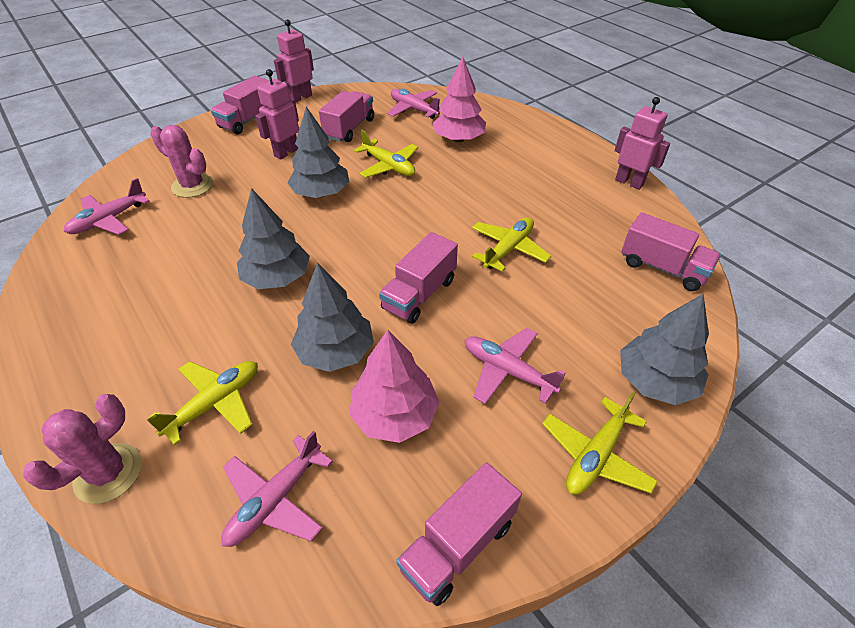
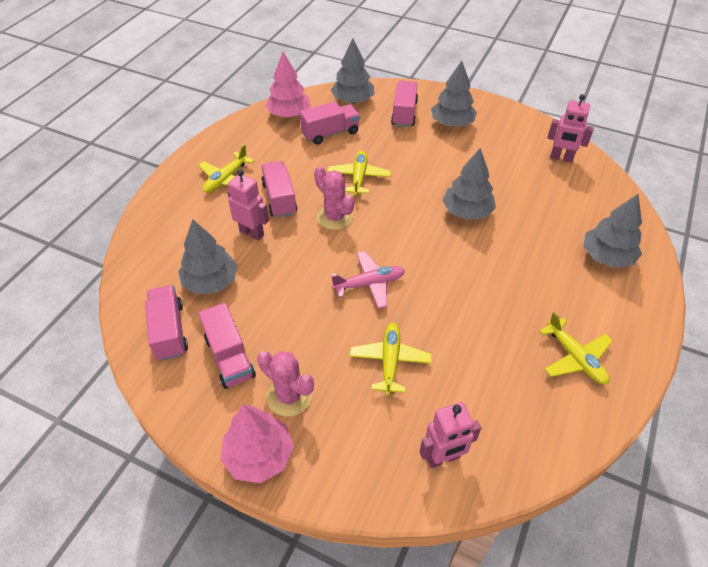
grey tree: [237,188,310,289] [288,107,349,198] [291,263,374,372] [620,294,709,405] = 4 -> [178,220,238,295] [331,39,374,103] [431,61,477,127] [442,148,496,220] [583,194,642,268] = 5
pink plane: [64,178,149,235] [221,431,333,547] [387,89,440,119] [465,328,566,404] = 4 -> [331,251,405,309] = 1

